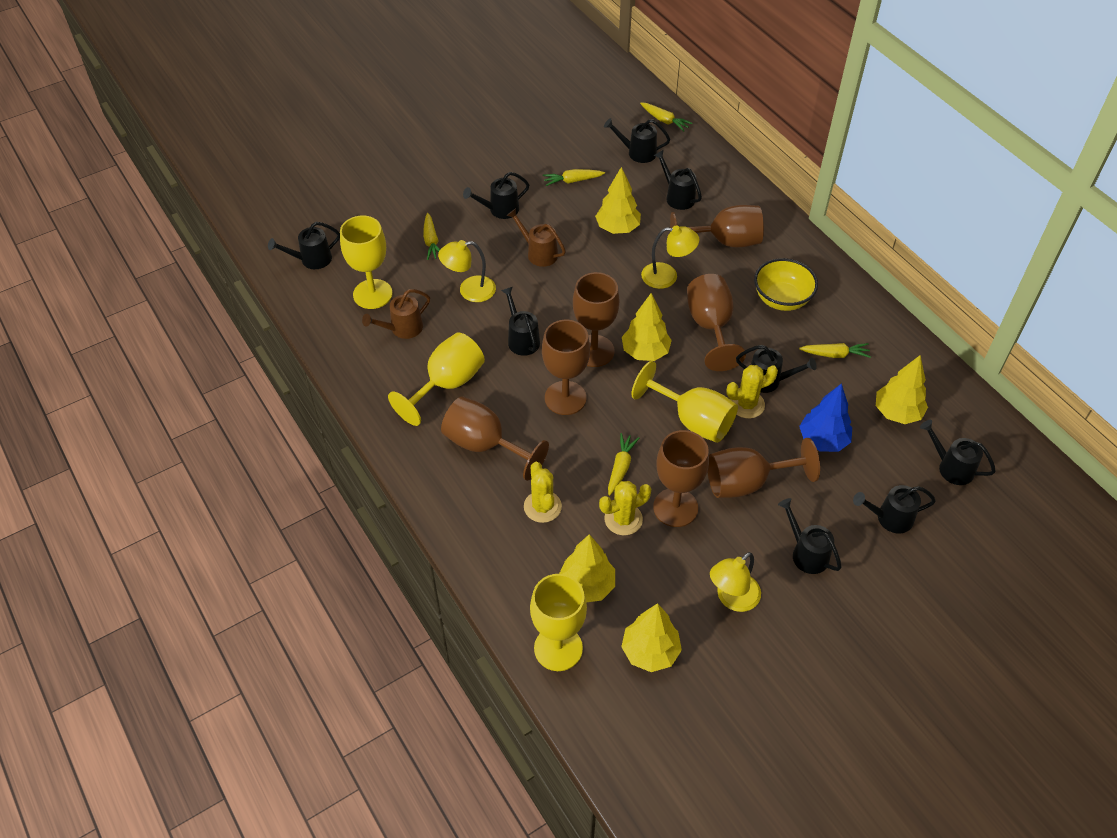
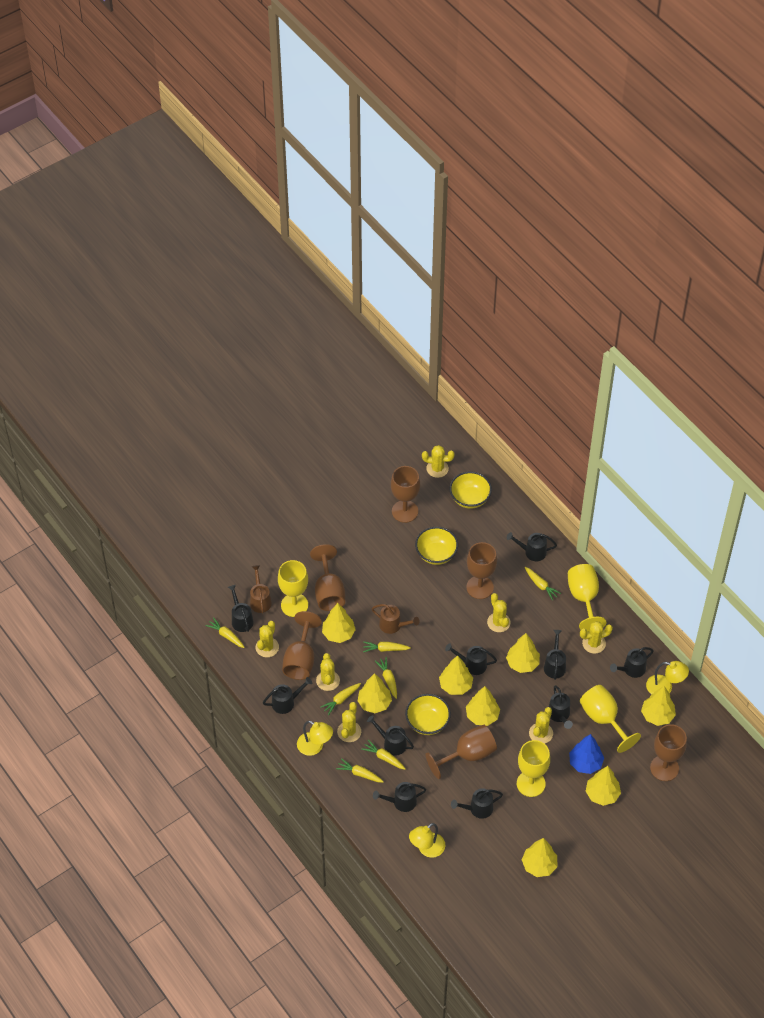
black watering can: [268,222,340,269] [463,172,529,219] [501,287,540,356] [604,118,670,163] [654,150,702,210] [736,345,817,393] [778,498,842,574] [853,485,936,533] [920,420,996,485] = 9 -> [228,585,254,632] [263,677,312,714] [367,715,414,755] [373,782,426,812] [445,643,497,675] [451,788,503,819] [507,532,557,561] [544,630,566,680] [549,685,573,729] [610,647,654,678] = 10
brown goblet: [441,396,549,481] [542,320,590,415] [573,272,620,367] [653,430,709,527] [670,205,764,247] [687,274,746,371] [708,438,820,498] = 7 -> [282,611,322,680] [310,544,345,611] [391,466,420,523] [426,725,497,779] [466,542,497,599] [650,724,687,781] = 6
yellow bowl: [754,258,818,311] = 1 -> [405,694,451,735] [415,527,458,565] [450,471,492,509] = 3
yellow cactus: [524,462,562,523] [599,481,651,535] [726,365,778,418] = 3 -> [256,621,279,657] [316,653,340,691] [337,702,361,742] [422,445,455,478] [487,593,511,632] [529,707,553,744] [580,621,613,654] = 7
yellow carrot: [423,213,440,260] [543,169,605,186] [608,433,639,496] [640,103,693,131] [799,343,871,358] = 5 -> [205,617,245,648] [320,683,361,715] [336,758,384,783] [362,740,406,770] [363,641,411,652] [375,657,397,699] [525,567,561,600] = 7
yellow tree: [559,534,615,602] [595,167,641,234] [621,603,682,672] [622,293,672,361] [876,355,928,424] = 5 -> [322,603,356,643] [358,673,392,713] [439,655,473,695] [466,686,500,726] [506,633,540,673] [522,838,557,877] [586,766,621,806] [641,686,676,726] = 8

